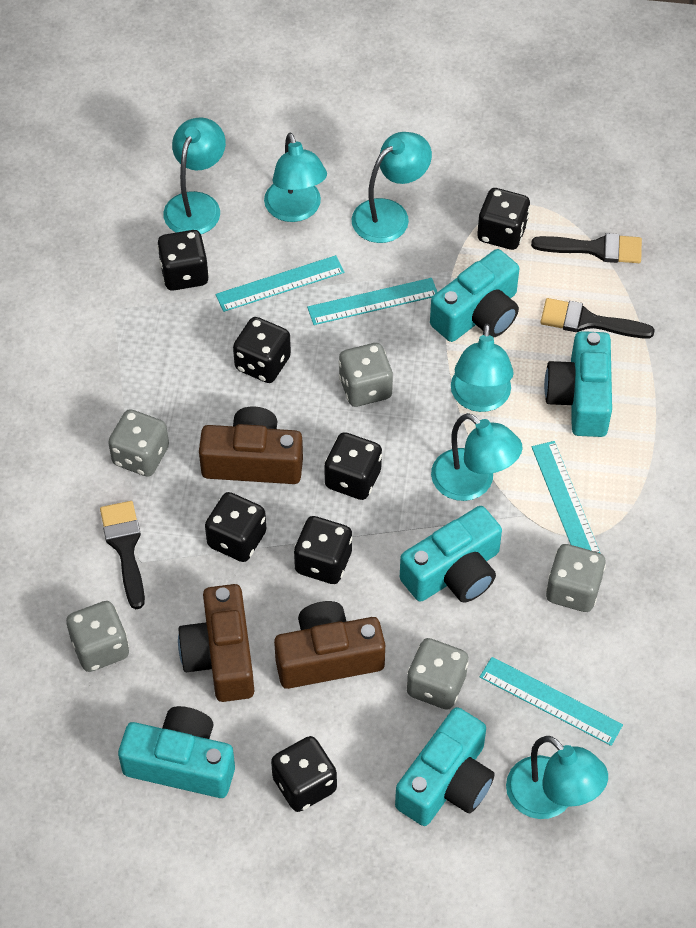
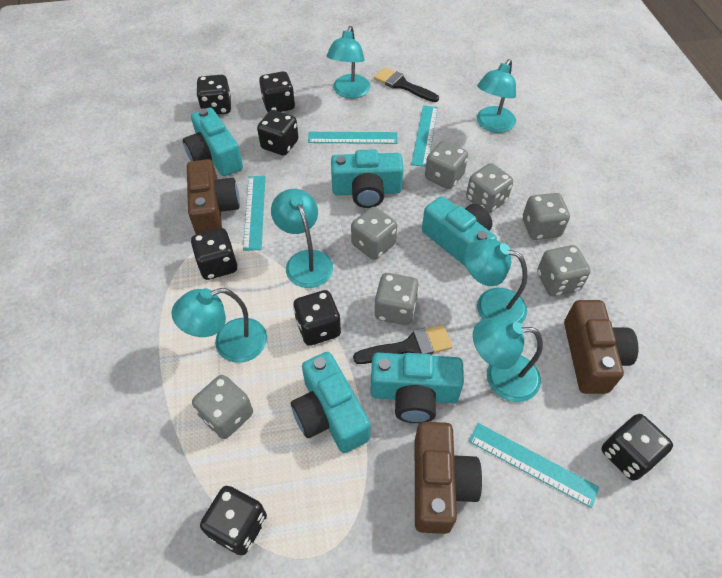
black brush: [100,501,145,609] [531,233,642,263] [541,298,655,338] = 3 -> [353,325,453,364] [374,67,439,102] = 2
grey dice: [66,601,129,672] [108,409,169,477] [339,343,393,407] [407,638,469,710] [546,544,606,612] = 5 -> [192,375,253,439] [351,207,397,260] [375,273,419,325] [425,141,468,189] [466,163,513,213] [523,193,570,240] [537,245,591,296] = 7

